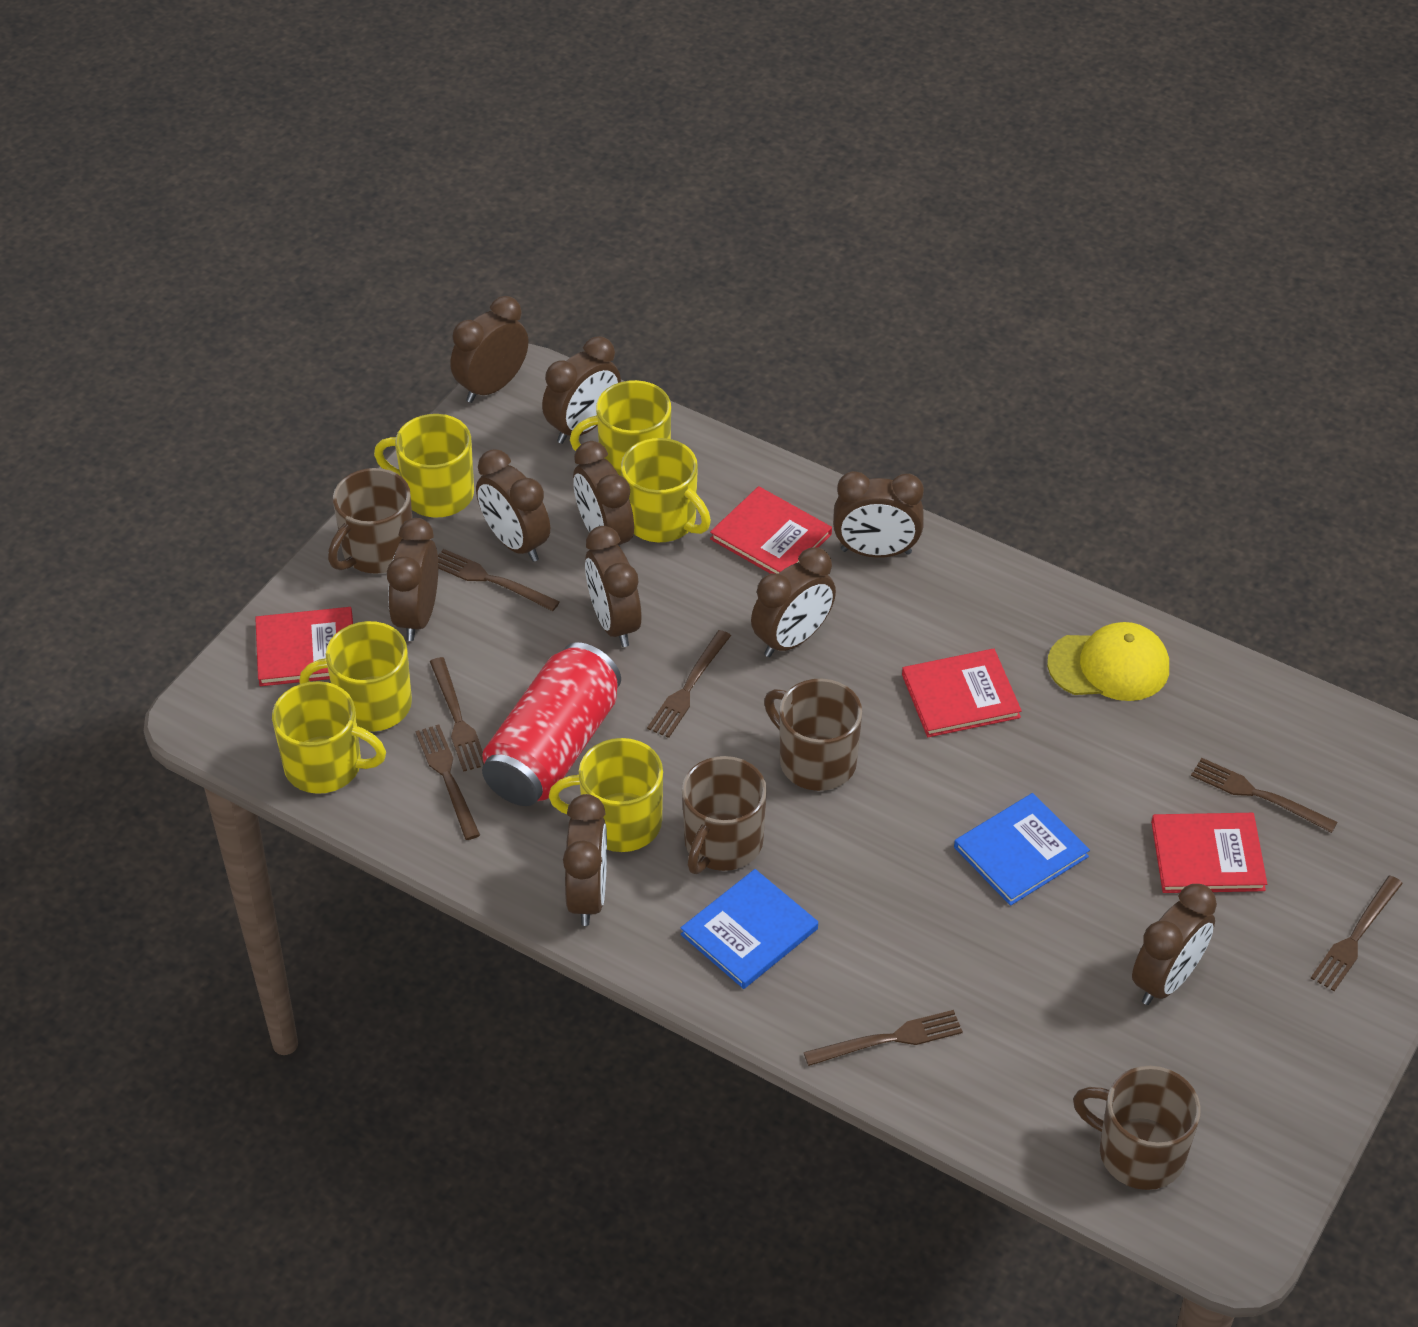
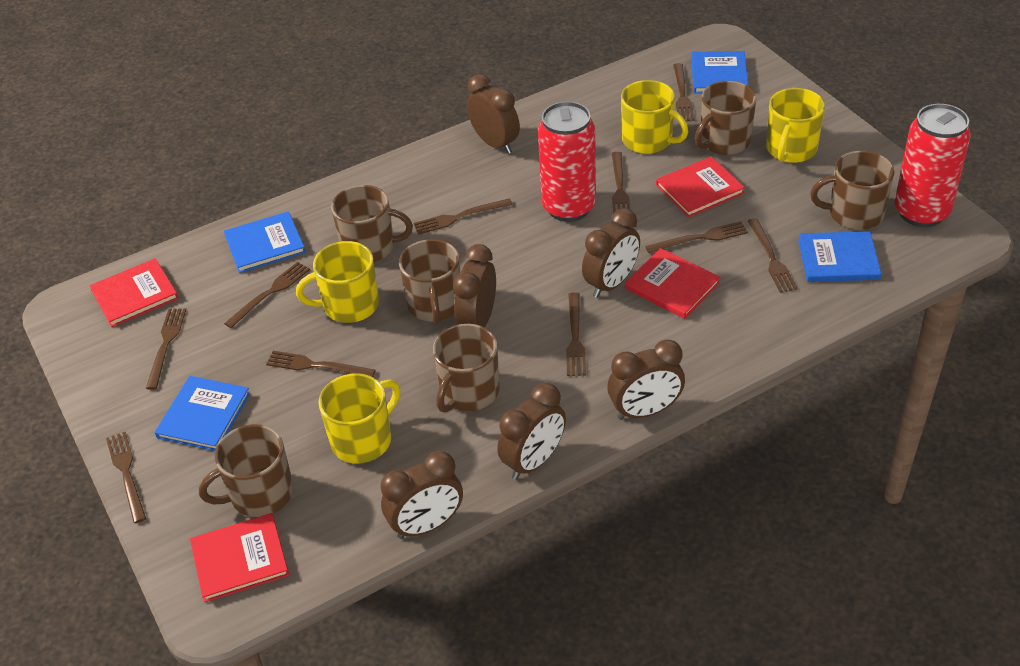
blue book: [681,869,818,989] [954,793,1090,906] = 2 -> [155,376,250,451] [224,211,306,273] [691,51,748,94] [798,231,881,282] = 4
brown clock: [387,518,438,641] [450,296,528,403] [476,449,550,562] [542,336,621,444] [563,794,607,926] [573,441,634,547] [585,526,642,647] [751,547,836,657] [833,471,924,558] [1132,884,1217,1005] = 10 -> [381,451,463,539] [453,244,496,328] [467,74,520,154] [497,383,566,480] [582,208,640,298] [607,339,685,420] = 6
brown fork: [416,724,480,840] [430,657,484,772] [438,549,560,611] [647,630,731,738] [804,1010,963,1066] [1191,758,1338,833] [1311,875,1403,991] = 7 -> [106,432,146,523] [146,308,186,390] [224,262,310,328] [266,351,376,377] [413,198,513,235] [566,292,586,376] [612,152,630,213] [645,221,748,253] [673,63,694,121] [748,218,798,293] = 10
brown mug: [328,468,412,574] [682,756,767,874] [764,679,862,791] [1073,1066,1201,1190] = 4 -> [199,424,293,517] [331,185,413,262] [399,239,460,324] [433,324,500,413] [695,81,756,155] [810,151,895,230] = 6
red can: [482,642,621,806] = 1 -> [538,101,596,222] [894,104,971,227] = 2
yellow cap: [1047,622,1169,701] = 1 -> none = 0
yellow mug: [272,681,386,794] [299,621,412,732] [374,414,474,517] [549,738,663,852] [570,380,671,476] [621,438,711,542] = 6 -> [296,241,379,323] [319,373,400,464] [621,80,688,154] [766,88,825,163] = 4

